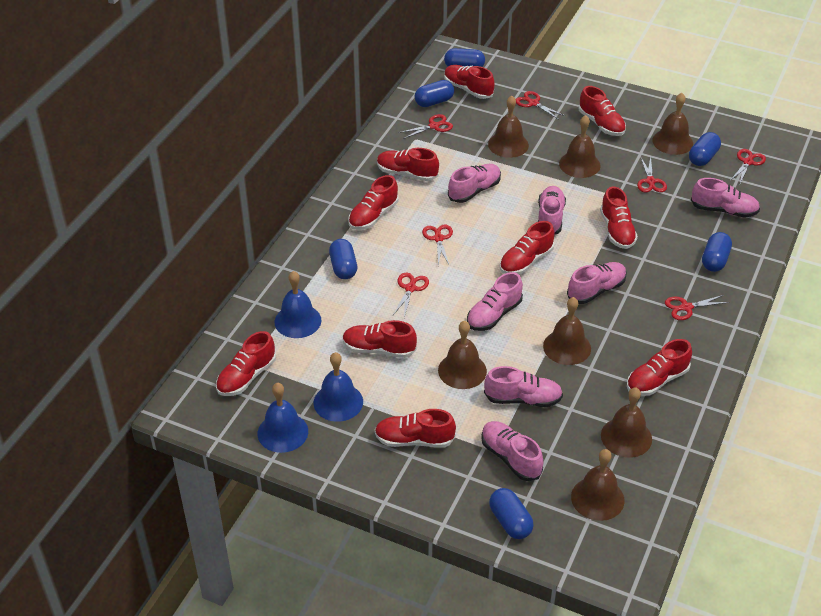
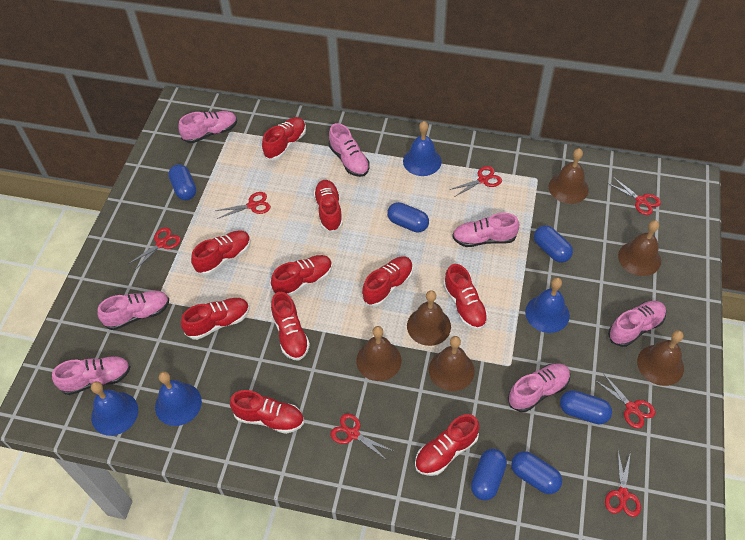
blue bell: [258,383,308,453] [274,271,321,338] [314,352,363,422] = 3 -> [91,381,138,436] [155,371,202,426] [403,121,442,176] [525,277,570,333] = 4
brown bell: [438,321,487,389] [488,96,529,158] [543,297,591,365] [559,115,601,178] [571,449,625,521] [601,387,652,458] [653,93,693,155] = 7 -> [356,326,402,381] [407,290,451,346] [429,336,475,391] [549,148,589,204] [618,220,661,276] [637,330,684,386] = 6

